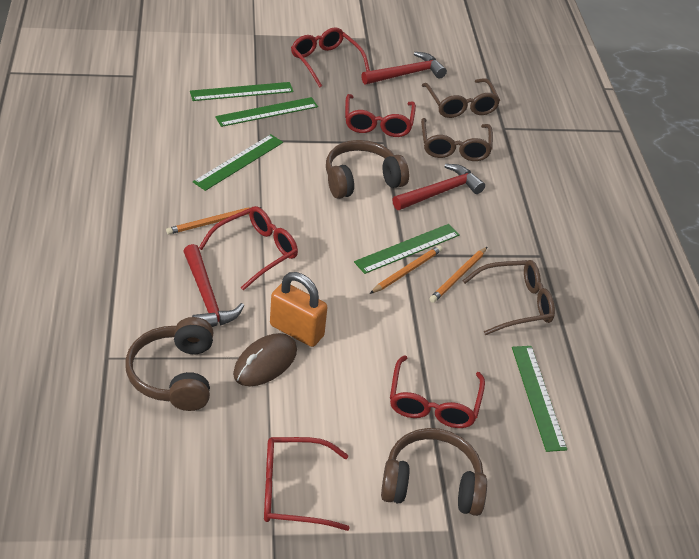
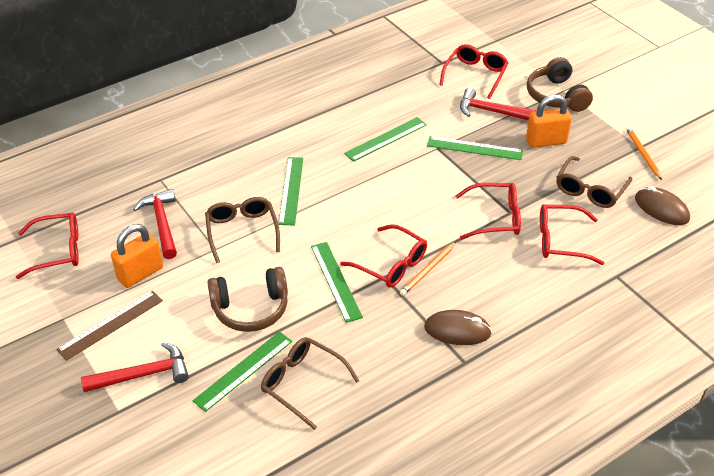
brown headphones: [125,317,213,411] [326,140,409,199] [381,428,487,516] = 3 -> [207,267,288,332] [527,57,593,112] = 2
brown mouse: [233,333,297,386] = 1 -> [424,310,492,345] [635,186,690,225] = 2
brown ruler: none = 0 -> [56,291,163,361] = 1
orange padlock: [270,272,328,347] = 1 -> [111,224,163,288] [526,95,572,148] = 2
orange pencil: [166,207,261,235] [370,245,442,294] [429,247,487,303] = 3 -> [400,242,456,296] [626,126,662,180] = 2

